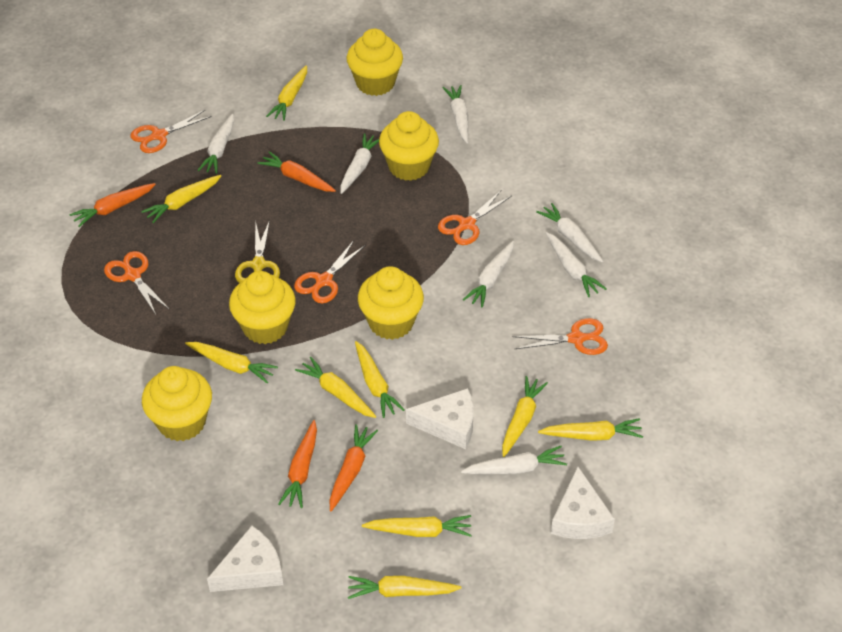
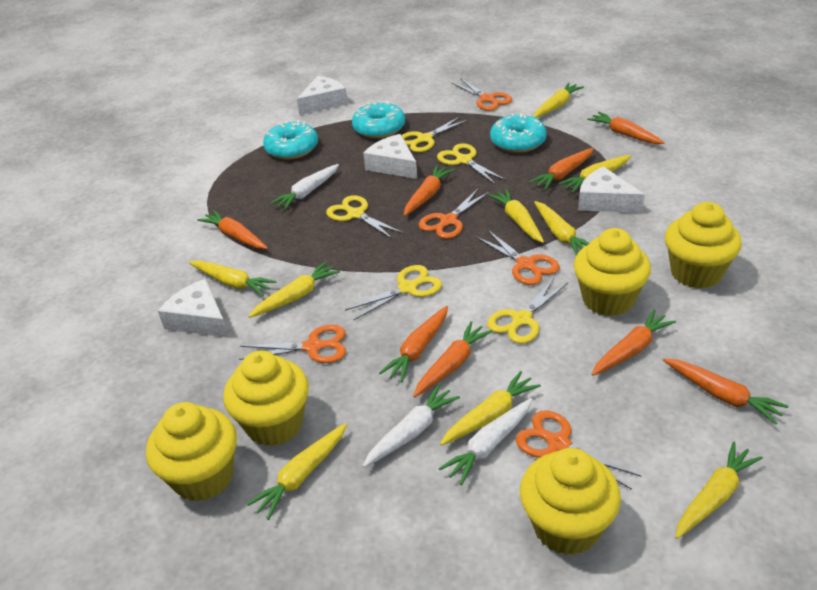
orange carrot: [70,183,156,227] [257,151,336,192] [278,420,317,508] [329,424,378,511] = 4 -> [198,210,268,249] [379,306,448,382] [404,165,454,216] [413,321,493,397] [529,148,594,190] [587,112,665,144] [592,310,676,376] [663,358,788,425] = 8
turquoise donut: none = 0 -> [263,120,318,160] [352,101,405,138] [490,113,547,153] = 3
white carrot: [198,114,234,174] [341,133,379,194] [443,85,468,143] [461,446,567,474] [463,241,514,308] [536,203,603,262] [546,232,607,297] = 7 -> [270,164,339,210] [363,384,460,468] [438,398,532,485] = 3
white cheese: [207,526,283,592] [406,388,474,449] [551,467,615,539] = 3 -> [158,279,229,338] [297,76,348,115] [363,134,417,179] [578,166,645,213] = 4
yellow scissors: [235,220,280,283] = 1 -> [326,195,404,239] [345,265,442,320] [401,116,469,152] [437,143,506,185] [487,278,568,344] = 5

